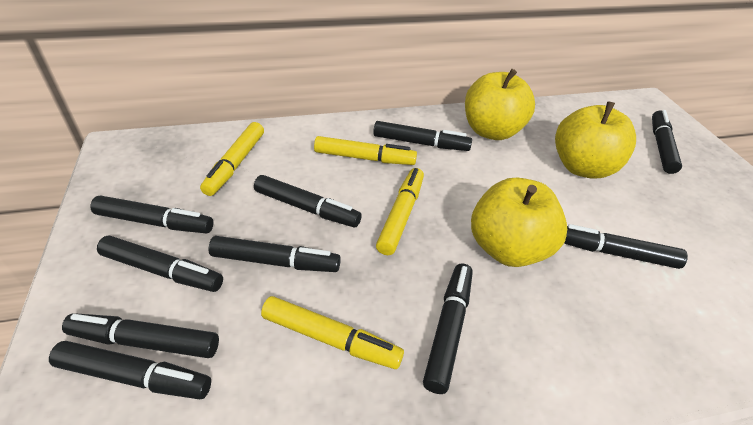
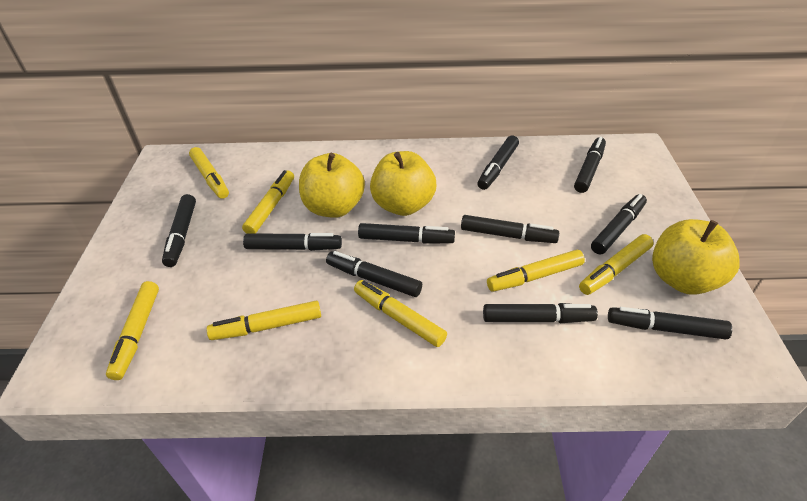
yellow marker: [200,122,264,196] [261,296,404,369] [314,136,417,165] [376,168,424,255] = 4 -> [106,281,159,380] [189,147,229,199] [207,301,321,340] [242,170,294,234] [354,280,447,347] [487,250,585,292] [579,234,654,295] = 7

